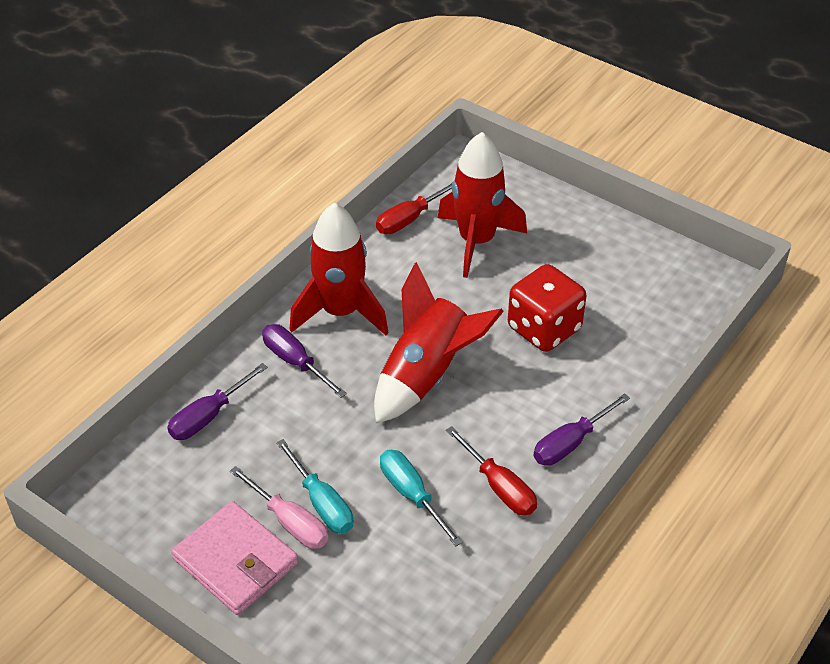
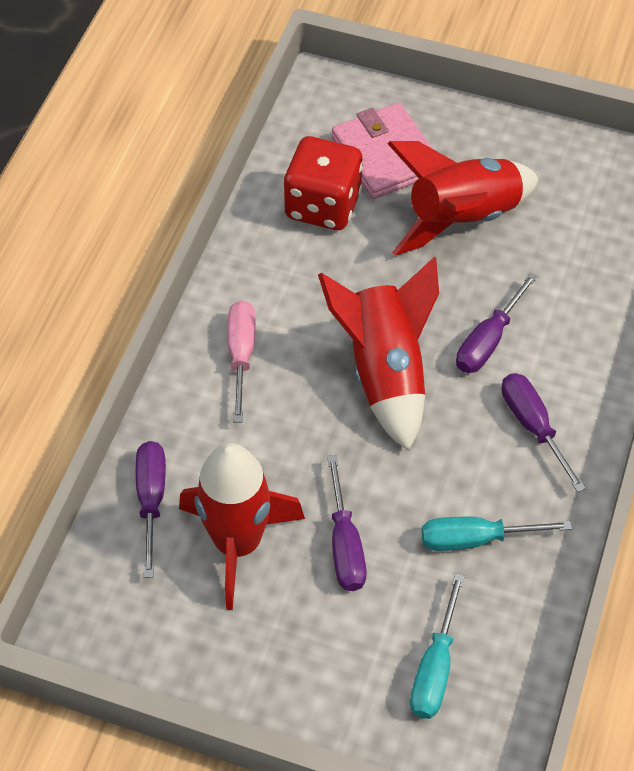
purple screwdriver: [167,363,268,440] [262,324,347,398] [533,393,630,466] = 3 -> [136,441,166,578] [327,455,367,591] [456,272,538,373] [502,373,586,492] = 4
red screwdriver: [376,183,452,234] [446,426,537,516] = 2 -> none = 0

